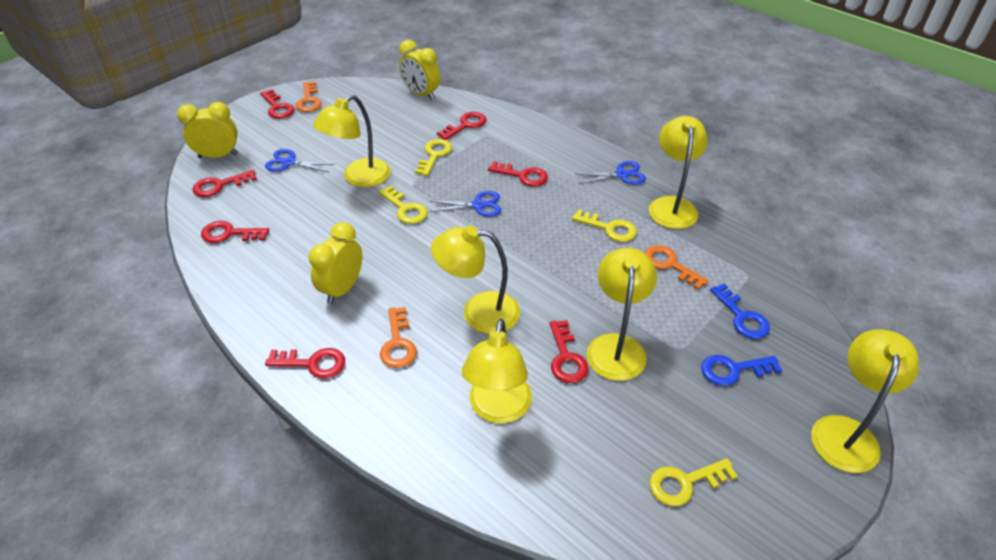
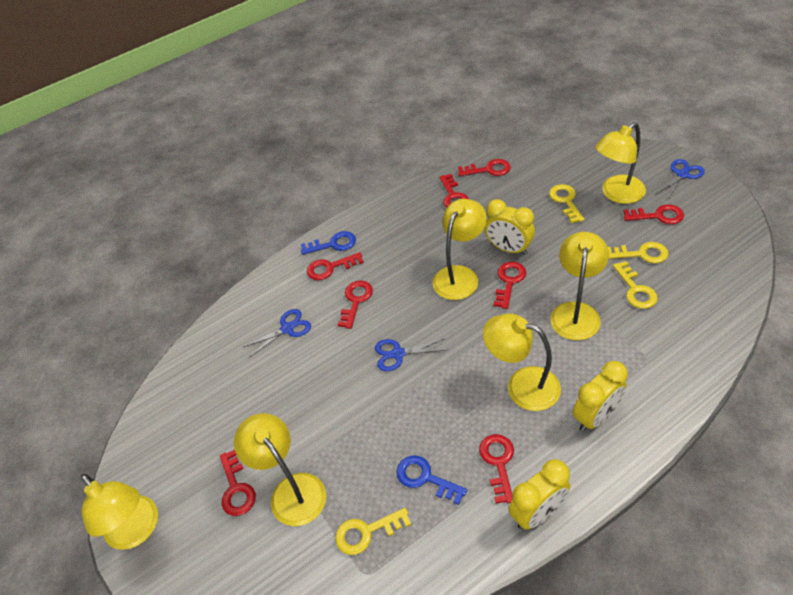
orange key: [296,81,322,112] [380,307,417,368] [644,245,709,290] = 3 -> none = 0
red key: [193,170,257,197] [201,221,269,243] [260,89,294,119] [265,348,345,379] [437,112,487,140] [488,161,548,187] [550,320,588,383] = 7 -> [220,450,256,516] [307,252,364,280] [338,280,373,329] [439,174,469,208] [458,159,511,176] [479,434,514,504] [494,262,526,309] [623,204,684,224] = 8

